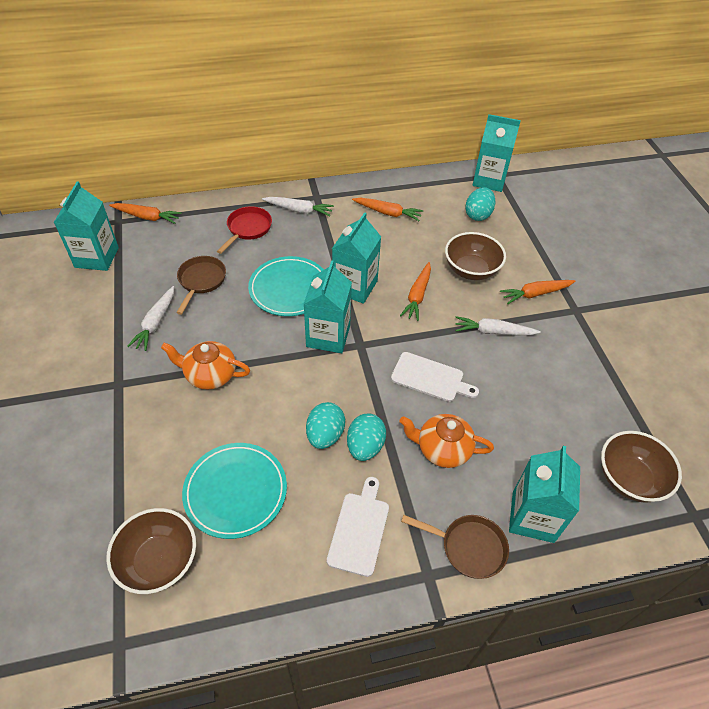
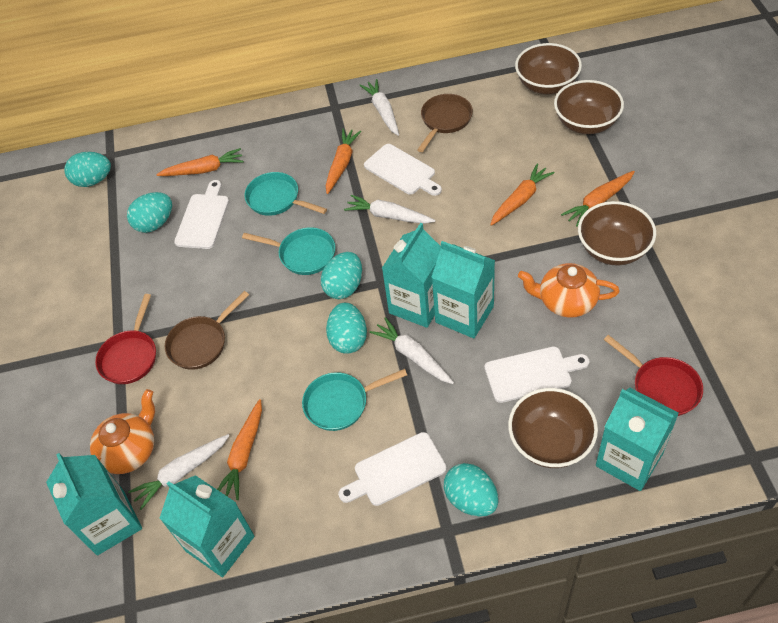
brown bowl: [106,508,196,594] [445,232,506,280] [601,431,682,503] = 3 -> [508,388,598,468] [515,43,582,94] [554,80,624,134] [578,201,656,266] = 4
orange carrot: [109,203,182,224] [352,198,423,221] [400,262,431,321] [500,280,576,304] = 4 -> [156,148,244,176] [217,399,262,500] [326,129,362,194] [490,163,554,226] [561,171,635,227] = 5
red pan: [217,206,272,254] = 1 -> [95,294,156,384] [604,335,703,416] = 2
turquoise egg: [306,402,345,449] [347,413,386,461] [465,187,496,221] = 3 -> [65,152,111,187] [127,192,172,233] [321,252,362,299] [326,303,367,354] [444,463,499,516] = 5
turquoise pan: none = 0 -> [242,227,335,275] [245,172,327,216] [302,369,407,431] = 3
turquoise plate: [182,443,287,539] [248,256,324,316] = 2 -> none = 0
white carrot: [127,286,174,351] [262,197,334,217] [455,316,541,336] = 3 -> [128,434,230,510] [344,195,435,224] [359,79,399,136] [369,317,454,384] = 4
white cutting board: [327,477,389,577] [391,352,479,402] = 2 -> [174,180,229,249] [338,432,447,506] [364,144,442,196] [485,346,590,403] = 4

